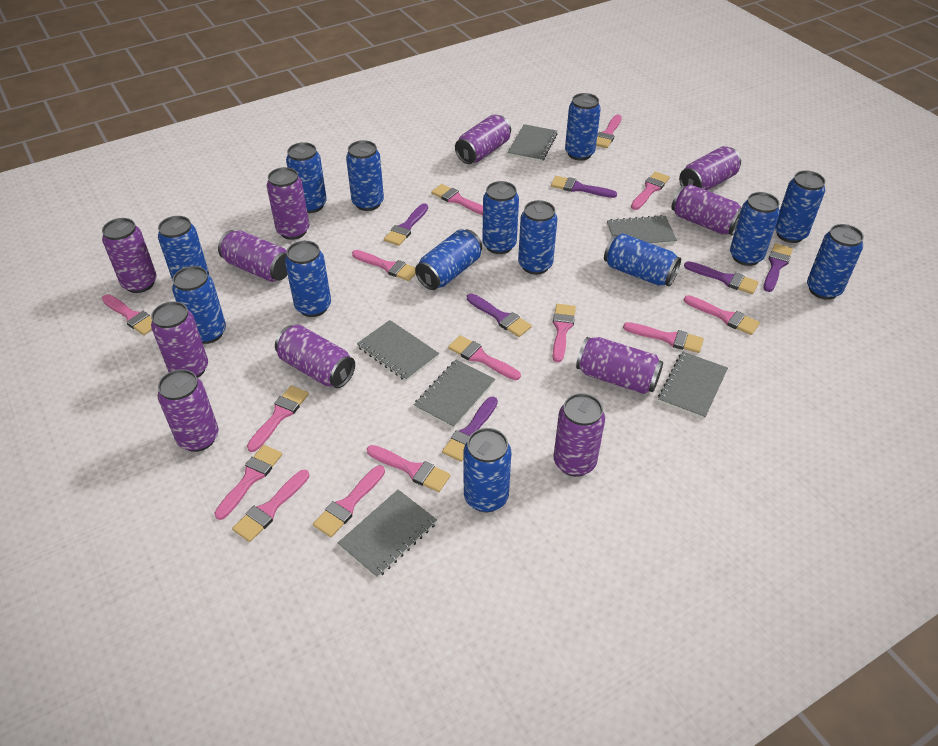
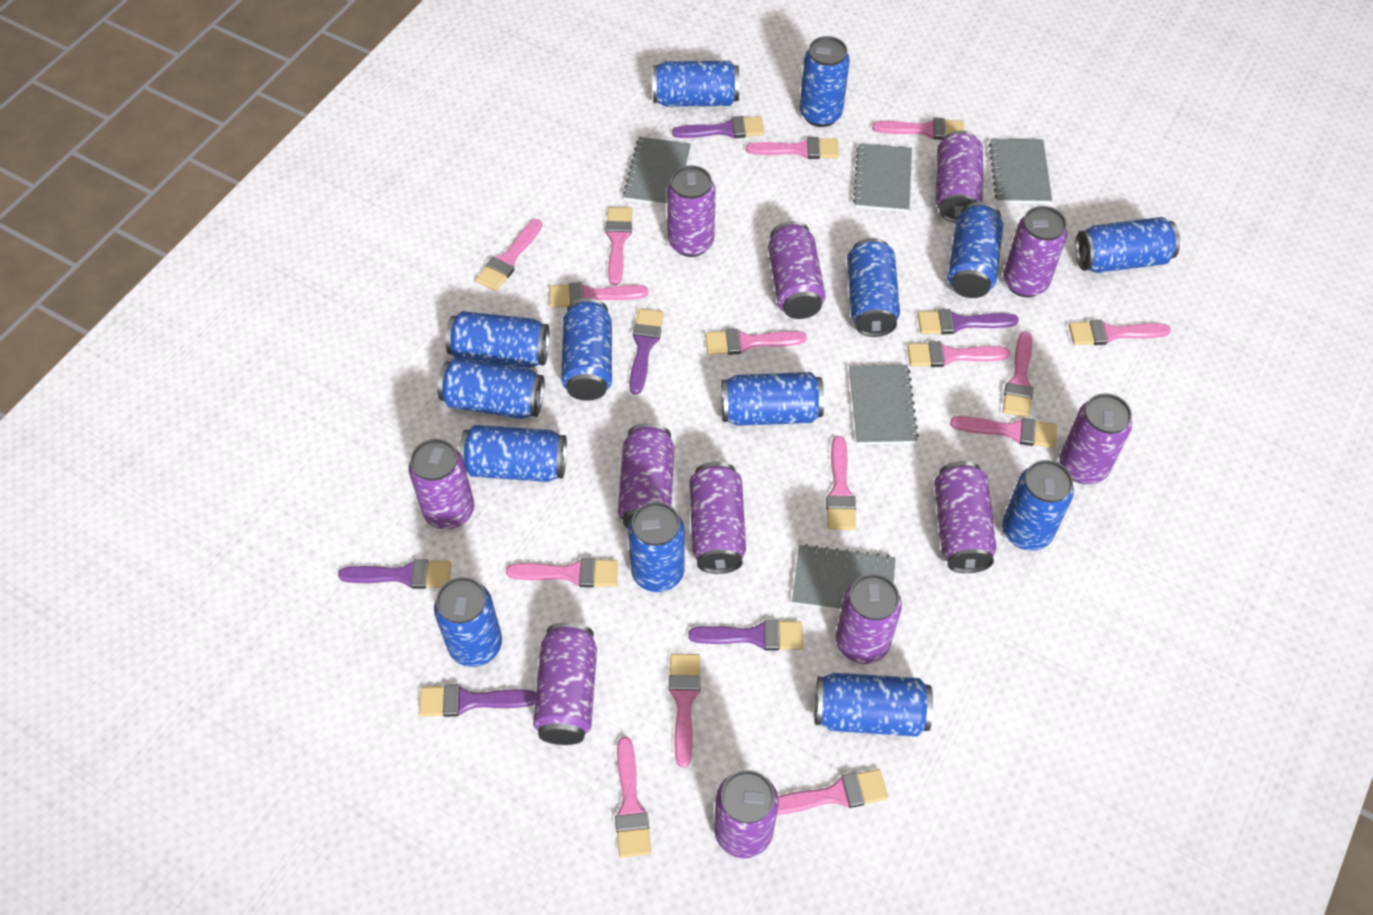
grey notebook: [338,490,437,578] [357,320,439,381] [414,360,495,429] [508,124,557,162] [607,215,677,245] [658,352,728,419] = 6 -> [623,137,691,206] [792,544,896,610] [849,365,919,445] [853,143,912,212] [989,139,1052,204] = 5
pink brush: [102,294,152,335] [214,445,282,520] [232,470,310,542] [247,386,309,452] [313,465,385,537] [352,250,416,281] [367,445,450,492] [431,184,483,215] [448,335,521,380] [552,304,576,362] [596,115,622,148] [623,322,704,353] [631,171,670,210] [684,295,760,335] = 14 -> [476,219,542,291] [506,558,618,588] [549,282,648,308] [606,207,632,285] [615,737,651,858] [669,654,701,767] [705,329,807,355] [746,137,839,159] [777,769,888,815] [826,436,856,530] [872,118,964,140] [907,341,1010,367] [950,416,1057,448] [1003,331,1034,418] [1069,320,1171,345] = 15
purple can: [102,218,157,293] [151,301,208,378] [158,369,219,452] [218,230,288,282] [267,167,309,240] [275,325,355,388] [455,114,511,164] [554,393,605,477] [576,337,663,394] [671,184,742,235] [679,146,741,191] = 11 -> [409,439,474,529] [533,622,597,745] [618,423,675,528] [667,165,716,257] [690,462,746,574] [714,770,779,858] [768,221,826,319] [836,574,902,664] [934,461,996,573] [936,130,983,223] [1003,206,1067,297] [1059,393,1132,484] = 12

